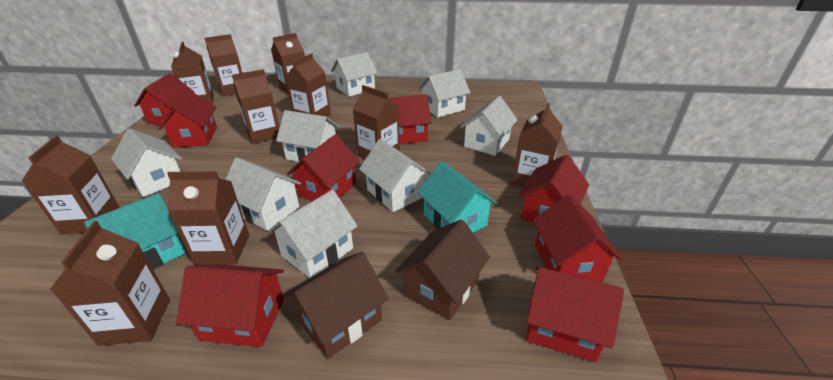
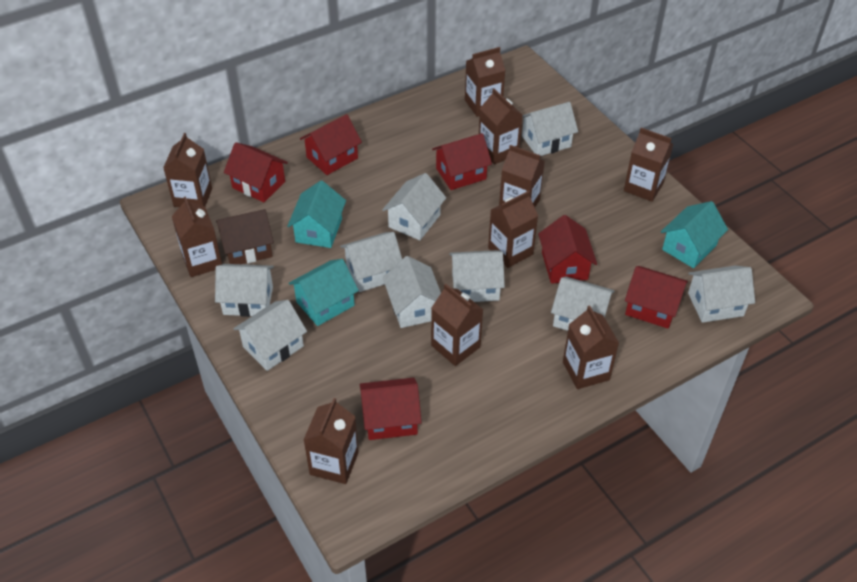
brown house: [283,252,389,359] [395,219,490,320] = 2 -> [216,209,274,264] = 1
red house: [134,73,194,125] [158,90,217,147] [176,264,284,347] [287,134,360,201] [388,94,432,144] [518,154,589,223] [526,266,624,362] [533,194,622,281] = 8 -> [224,142,288,202] [300,114,362,175] [360,378,422,440] [432,133,492,190] [538,215,597,284] [625,266,688,329] = 6
turquoise house: [84,193,186,270] [417,161,497,233] = 2 -> [287,181,346,248] [289,259,359,326] [661,201,728,268] = 3
white house: [111,128,182,197] [225,157,301,231] [268,190,357,278] [276,110,339,162] [331,52,378,97] [359,139,431,212] [419,69,471,117] [460,96,518,156] = 8 -> [215,264,274,317] [233,300,307,371] [340,232,402,292] [382,173,446,240] [383,256,441,328] [449,250,505,302] [522,102,578,156] [551,276,615,331] [688,265,755,323] = 9

